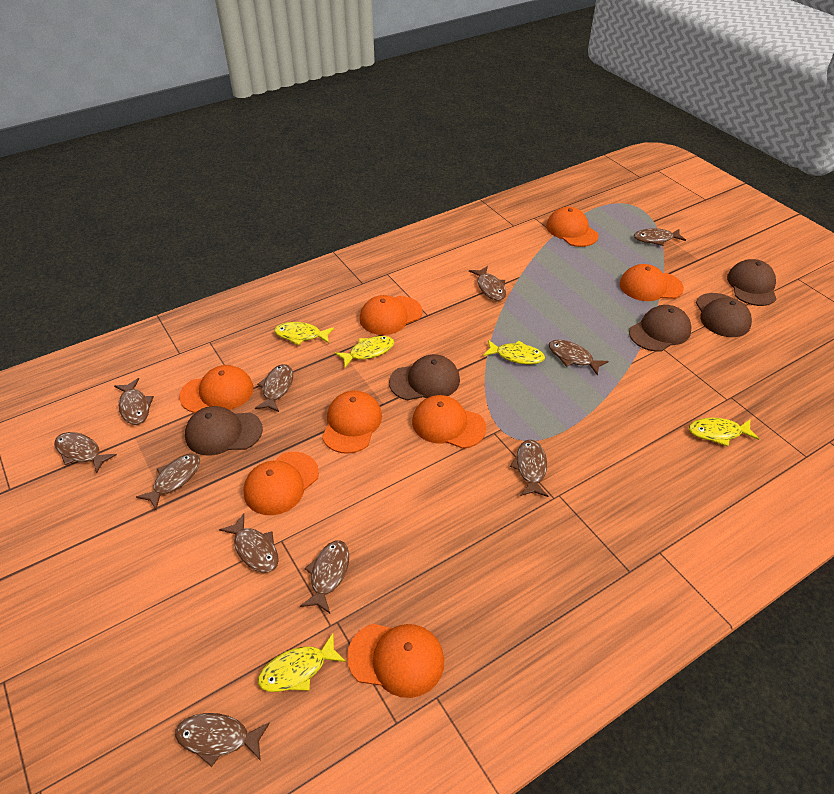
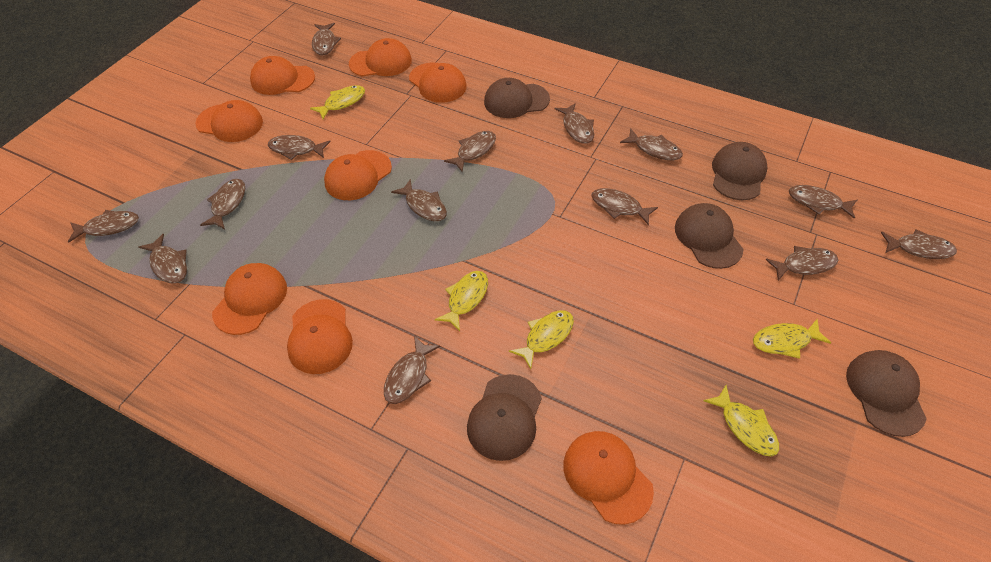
brown fish: [54,432,117,474] [114,378,154,425] [136,454,200,510] [175,713,270,767] [219,513,279,573] [255,364,293,412] [300,540,349,613] [469,266,506,300] [510,439,548,497] [549,340,609,376] [634,228,686,246] = 11 -> [68,210,139,243] [139,234,187,284] [200,179,245,229] [268,135,331,160] [312,23,341,55] [384,336,440,404] [391,179,447,221] [444,131,496,172] [554,103,594,144] [591,188,658,225] [620,128,683,160] [766,246,838,281] [789,185,857,219] [881,229,957,259] = 14

